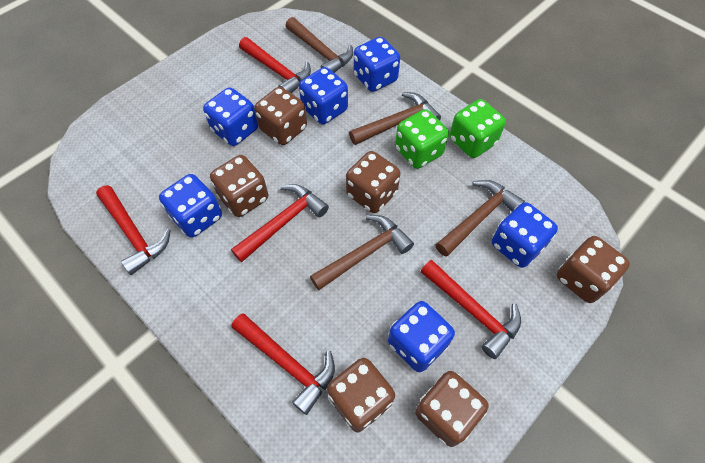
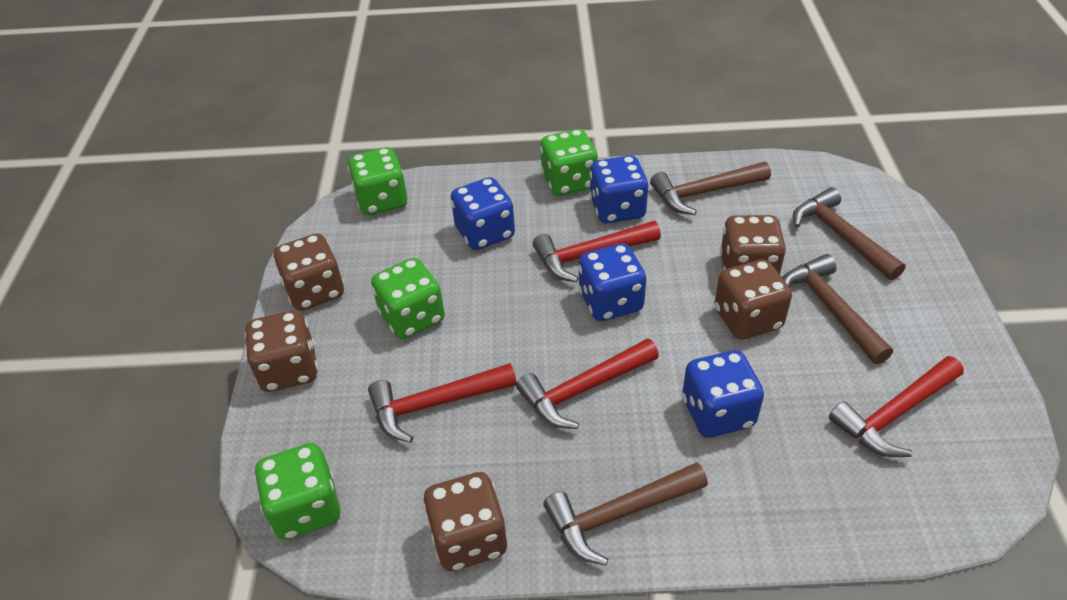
blue dice: [159,174,222,238] [203,87,258,146] [299,67,348,124] [354,37,400,92] [388,301,455,372] [492,202,558,268] = 6 -> [451,177,515,250] [578,243,646,321] [589,155,649,223] [682,350,764,438] = 4
brown dice: [210,155,268,217] [254,87,307,145] [327,358,395,432] [346,151,400,213] [415,371,489,447] [557,236,630,303] = 6 -> [245,310,318,392] [273,233,344,311] [423,472,508,571] [714,259,792,340] [720,215,786,274] = 5
green dice: [395,109,449,169] [450,99,506,158] = 2 -> [254,443,341,540] [347,148,408,215] [371,258,445,339] [540,129,598,196] = 4
red hammer: [96,185,171,275] [231,184,329,262] [231,313,335,415] [239,37,311,93] [420,260,521,359] = 5 -> [368,363,517,443] [516,338,659,429] [533,221,661,282] [829,356,964,457] = 4

